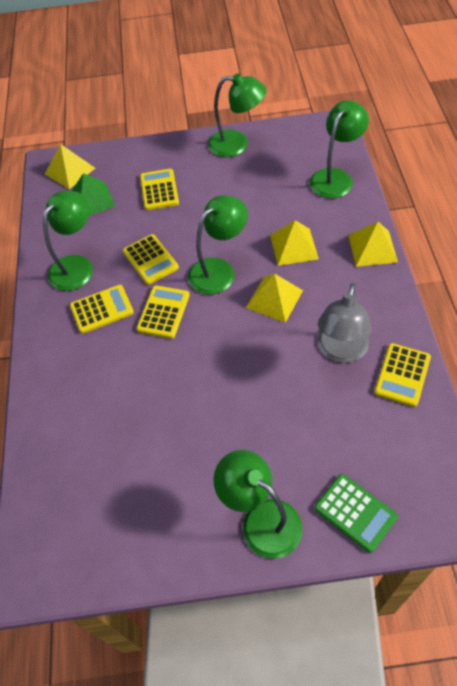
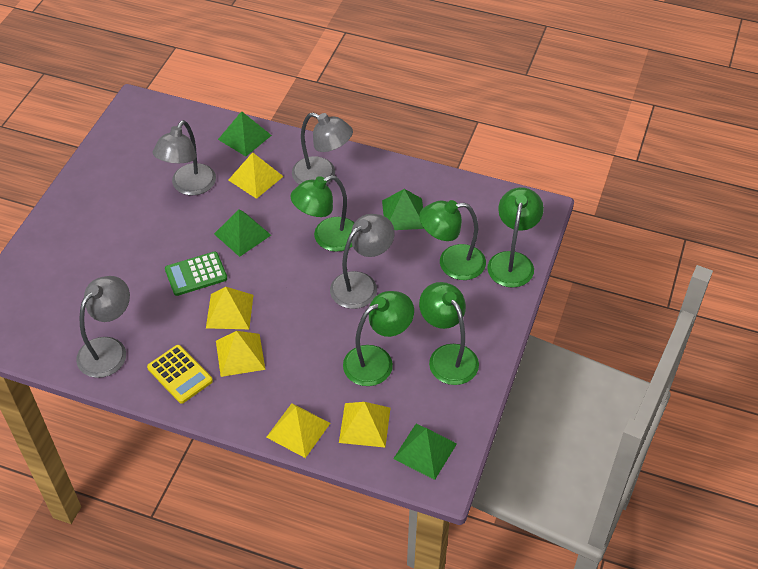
green pyramid: [72,173,116,215] = 1 -> [214,209,271,257] [218,111,272,156] [382,189,424,230] [393,424,457,480] = 4
grey lamp: [318,283,371,363] = 1 -> [76,276,130,378] [153,120,216,195] [292,113,353,185] [330,214,395,309] = 4
yellow calculator: [70,285,134,334] [123,234,179,285] [137,285,190,339] [140,169,179,210] [374,343,431,407] = 5 -> [147,345,213,404] = 1
yellow pyramid: [45,144,95,189] [246,274,303,323] [270,220,319,266] [348,222,398,267] = 4 -> [206,287,253,329] [216,331,265,377] [228,152,284,199] [266,403,330,458] [339,402,390,448] = 5

